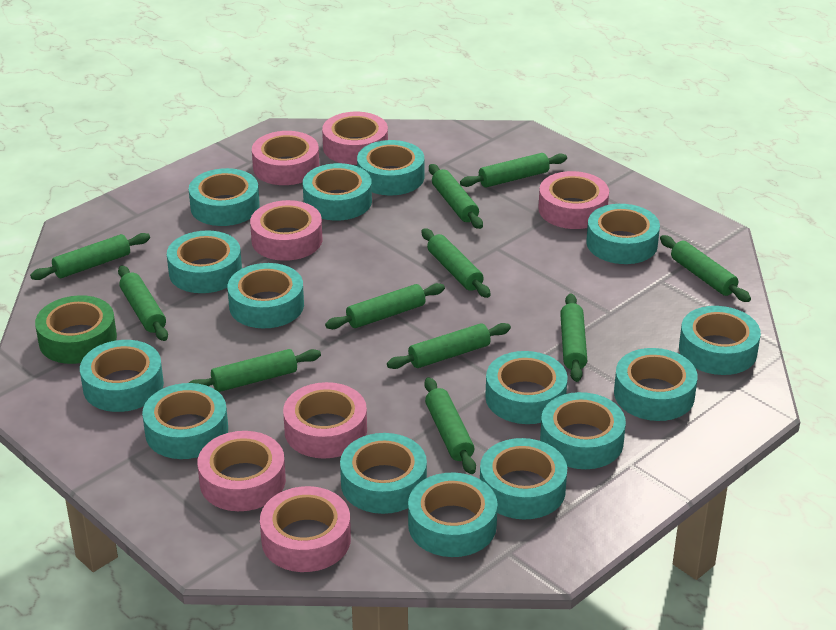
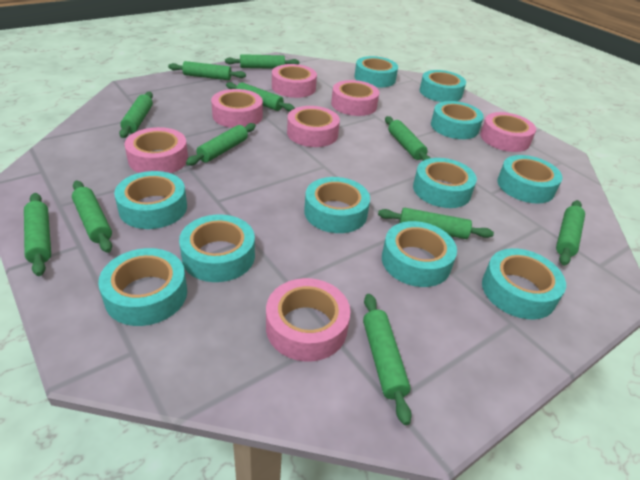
green tape: [35,295,117,364] = 1 -> none = 0
turquoise tape: [80,340,164,412] [142,383,228,459] [167,230,242,293] [189,168,260,226] [227,263,304,328] [303,163,372,221] [340,433,427,514] [357,140,424,195] [408,472,498,557] [480,438,567,519] [485,351,568,424] [540,392,626,469] [586,204,660,264] [614,348,698,421] [679,306,761,375] = 15 -> [98,248,187,326] [114,171,187,229] [179,215,255,282] [304,177,370,233] [355,56,398,87] [382,221,457,287] [413,158,477,208] [420,70,466,102] [431,101,484,139] [482,248,566,320] [497,155,563,204] = 11

